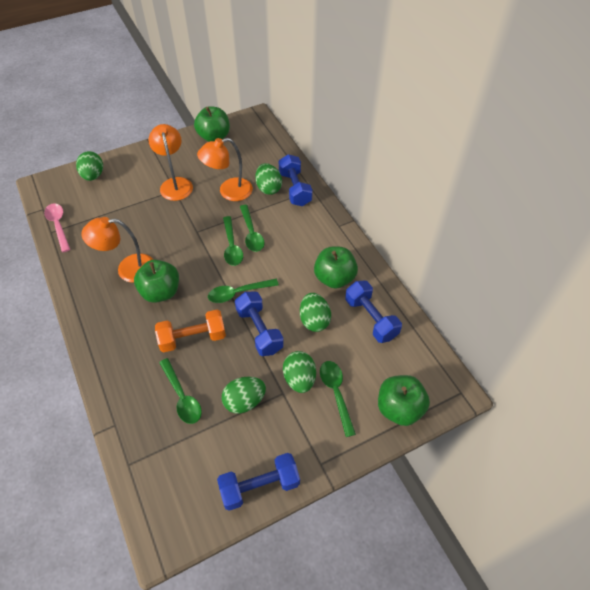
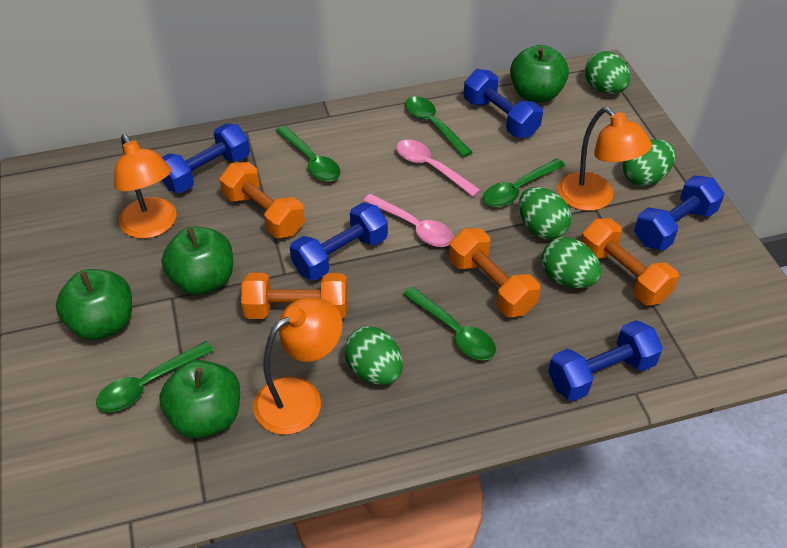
blue dumbbell: [217,453,300,511] [235,292,284,356] [279,154,313,206] [345,281,402,343] = 4 -> [162,123,250,193] [290,202,388,281] [464,69,543,138] [548,320,663,401] [634,175,724,250] = 5
orange dumbbell: [155,310,226,352] = 1 -> [220,162,305,238] [241,273,347,319] [449,228,540,317] [580,218,679,305] = 4
pink spoon: [44,203,70,252] = 1 -> [363,194,454,247] [396,140,481,197] = 2

